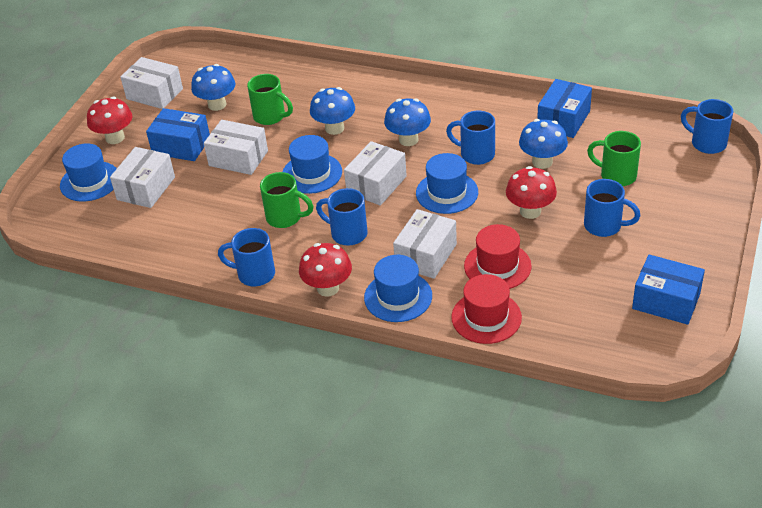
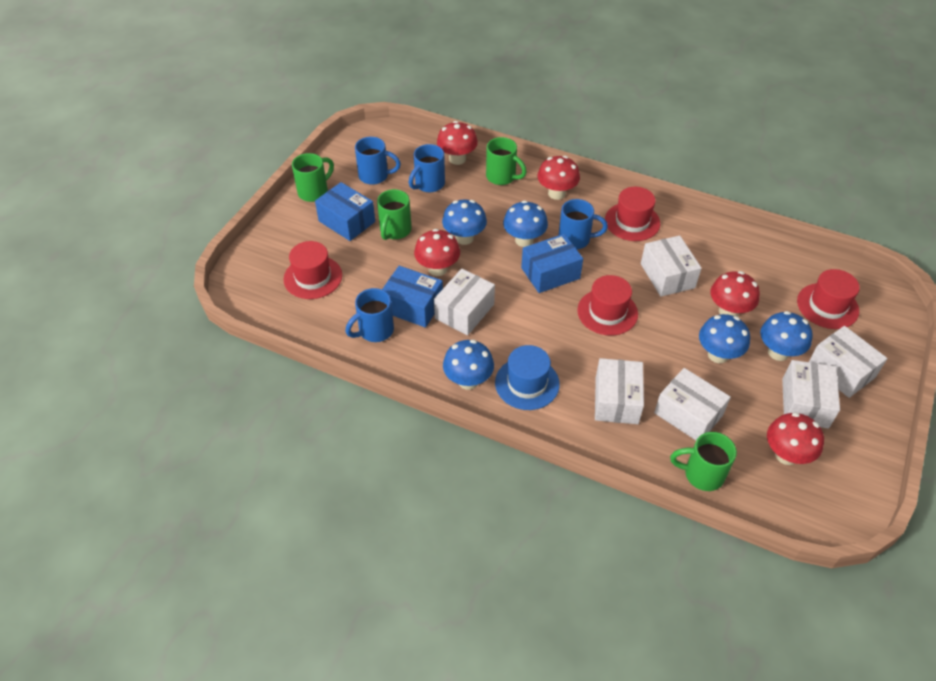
blue hat: [60,143,117,202] [283,135,342,194] [364,255,432,322] [416,153,478,214] = 4 -> [495,345,560,410] = 1
blue mug: [218,228,275,286] [316,188,368,245] [446,111,495,165] [584,179,641,237] [681,99,734,154] = 5 -> [345,288,394,342] [355,137,401,185] [409,144,445,192] [558,199,608,249] = 4
blue mushroom: [191,64,235,111] [310,87,355,135] [384,98,431,146] [519,119,568,169] = 4 -> [442,200,487,245] [443,340,494,390] [503,200,548,247] [699,314,750,363] [760,311,813,361] = 5
green mug: [247,74,293,125] [260,172,314,228] [587,131,641,186] = 3 -> [292,153,334,202] [377,189,411,240] [486,137,527,185] [670,432,737,491] = 4
red hat: [451,274,522,344] [464,224,532,289] = 2 -> [284,241,342,299] [577,275,638,335] [605,187,660,241] [797,269,860,329] = 4
red mushroom: [87,97,132,144] [299,243,352,297] [506,166,557,219] = 3 -> [414,229,460,276] [437,121,478,165] [537,156,580,200] [711,271,760,317] [767,412,824,465] = 5
white box: [110,147,175,208] [121,57,183,109] [204,120,268,175] [344,141,407,206] [393,209,457,279] = 5 -> [434,269,495,335] [595,358,644,424] [641,235,702,297] [654,368,731,440] [782,360,840,429] [809,326,888,398] = 6

